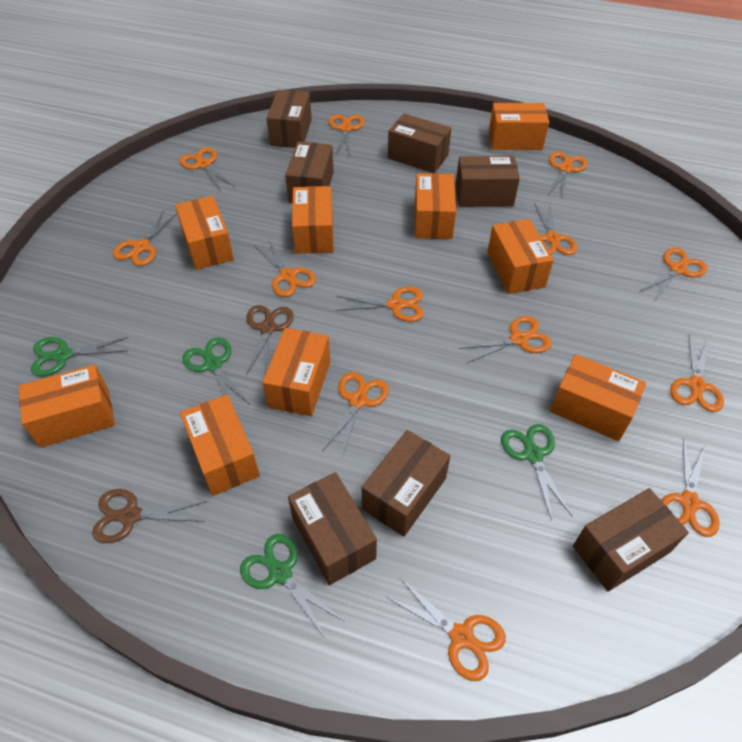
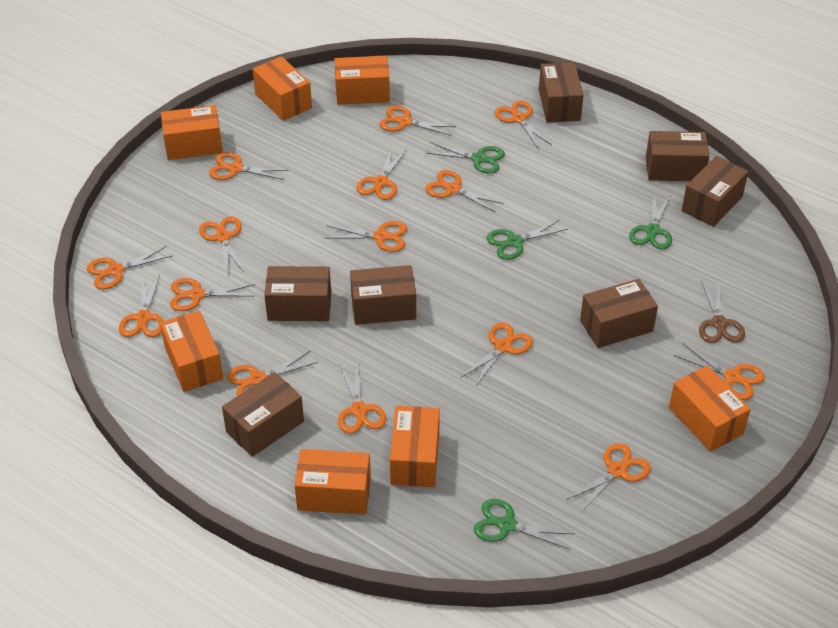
brown scissors: [92,489,208,543] [246,305,294,375] = 2 -> [699,280,745,343] = 1
orange box: [19,365,115,448] [175,196,234,270] [180,395,260,496] [263,328,330,416] [292,186,334,254] [415,173,456,239] [487,219,554,294] [489,103,549,150] [550,354,646,441] = 9 -> [160,310,223,392] [161,105,223,160] [253,56,312,121] [294,449,371,515] [335,56,390,105] [390,406,440,487] [669,365,751,452] = 7
orange scissors: [113,210,177,266] [179,147,235,191] [254,238,316,297] [322,372,389,457] [328,115,364,156] [336,287,424,322] [386,577,506,681] [458,316,552,363] [534,203,577,255] [547,152,587,200] [639,248,708,302] [661,438,720,537] [670,336,724,412] = 13 -> [87,246,172,289] [119,275,164,337] [170,278,255,311] [199,216,244,274] [209,152,289,180] [227,351,318,396] [326,221,407,252] [338,362,386,434] [356,148,406,200] [379,106,456,136] [425,170,504,212] [460,322,533,387] [495,101,552,149] [566,443,651,513] [674,344,764,400] = 15

